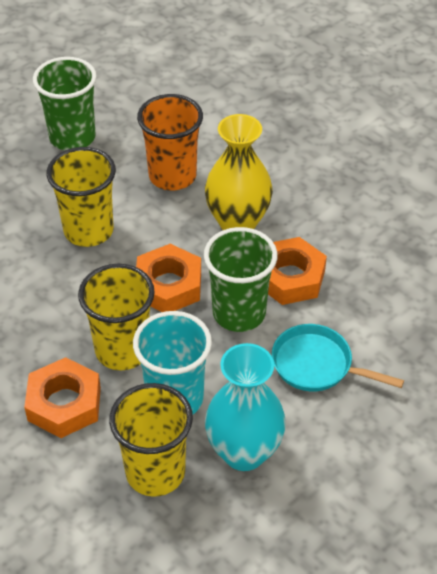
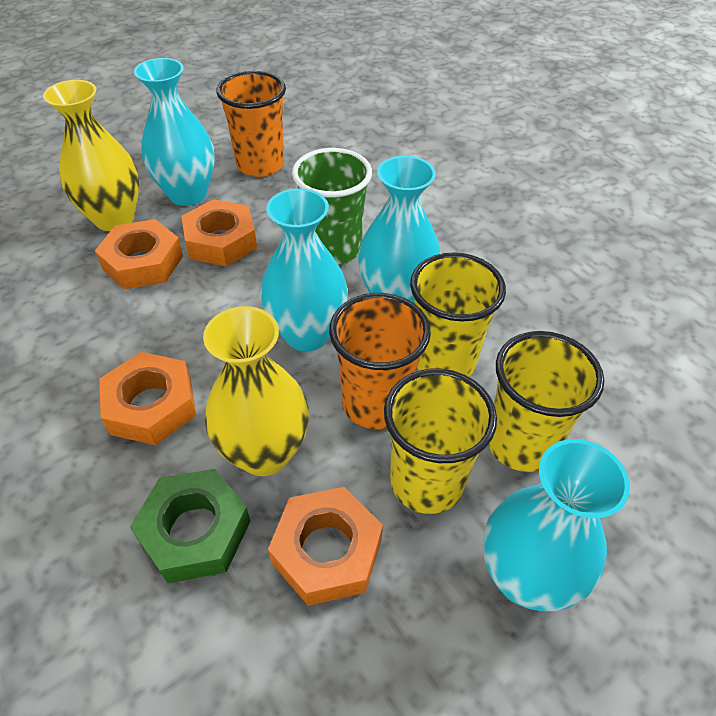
green cup: [33,57,97,150] [204,227,278,332] = 2 -> [292,148,372,265] = 1
green nut: none = 0 -> [130,469,251,583] = 1
orange cup: [137,94,203,190] = 1 -> [216,71,286,177] [329,293,431,429] = 2
orange nut: [24,357,101,438] [136,244,201,312] [268,237,327,305] = 3 -> [95,219,183,289] [99,352,196,445] [182,199,257,266] [268,487,383,606] = 4
turquoise cup: [133,311,212,414] = 1 -> none = 0
turquoise pan: [272,324,404,391] = 1 -> none = 0
turquoise vase: [205,343,286,471] = 1 -> [134,58,215,206] [260,188,348,351] [358,156,441,304] [483,439,630,611] = 4
yellow vase: [205,114,273,230] = 1 -> [43,80,139,231] [203,306,309,476] = 2

